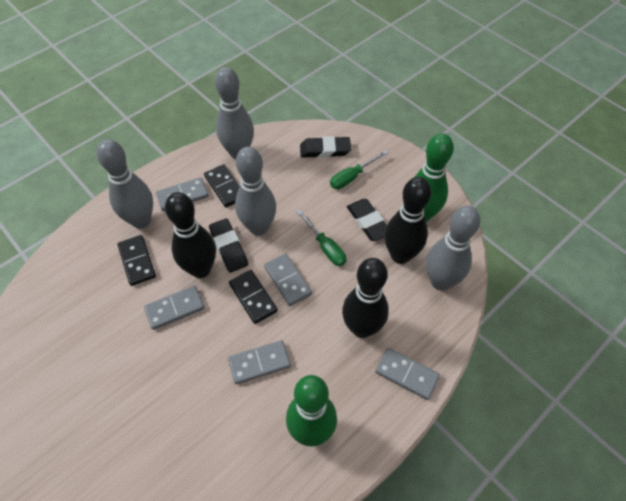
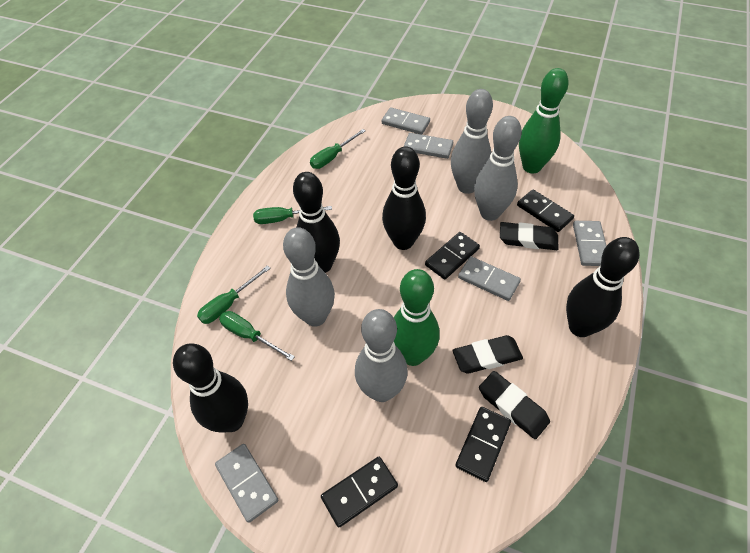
black bowling pin: [165,192,216,278] [342,258,389,338] [385,177,431,264] = 3 -> [173,343,248,432] [293,172,340,273] [382,146,426,250] [566,237,640,337] = 4
black domino: [118,235,156,286] [204,164,240,207] [229,270,278,324] = 3 -> [321,457,398,528] [425,232,480,279] [455,407,511,482] [517,190,574,232] = 4
green screwdriver: [296,209,346,266] [330,150,388,189] = 2 -> [197,265,271,324] [219,311,295,361] [253,206,332,224] [310,129,366,169] = 4

